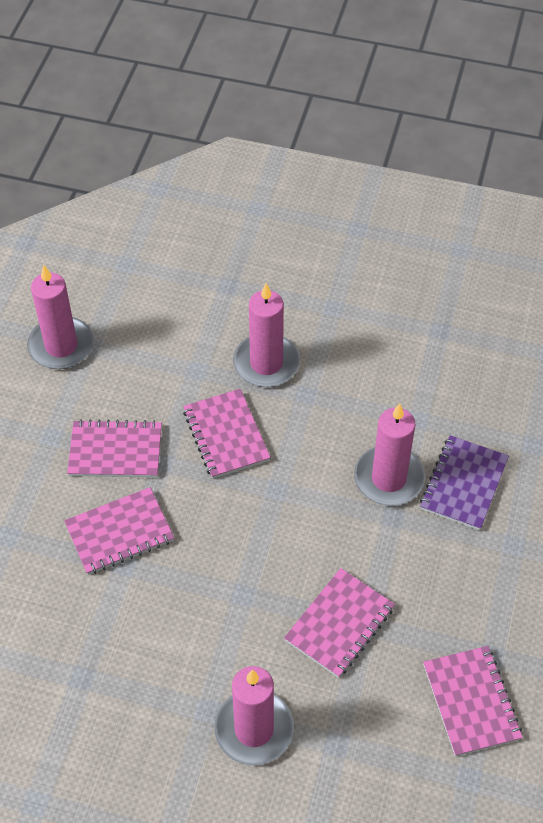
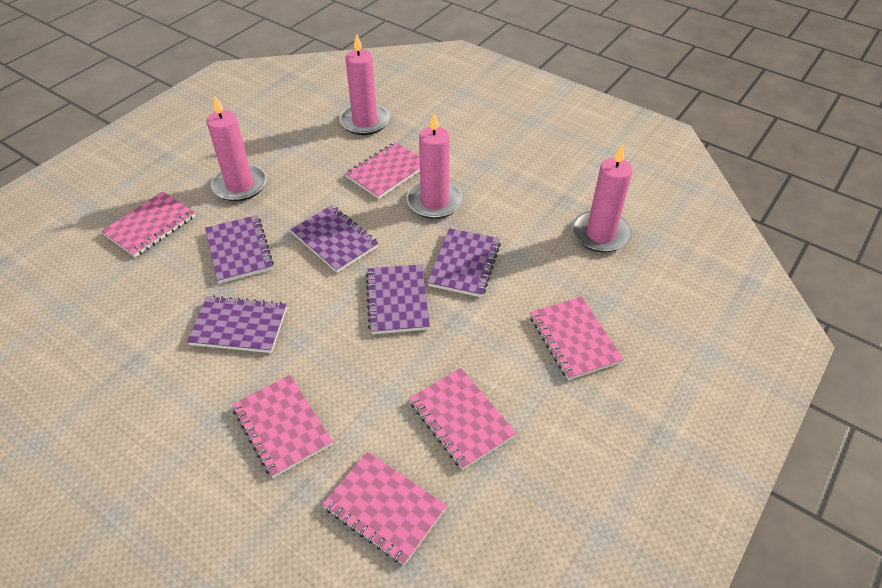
pink notebook: [64,487,174,575] [67,419,162,478] [183,389,271,479] [284,568,395,678] [423,646,523,757] = 5 -> [101,191,195,257] [232,375,333,478] [322,452,447,565] [345,142,420,199] [409,368,517,470] [530,296,623,380] = 6
purple notebook: [420,435,509,531] = 1 -> [187,295,287,353] [205,215,274,283] [290,205,379,273] [366,264,430,334] [428,228,501,297] = 5

